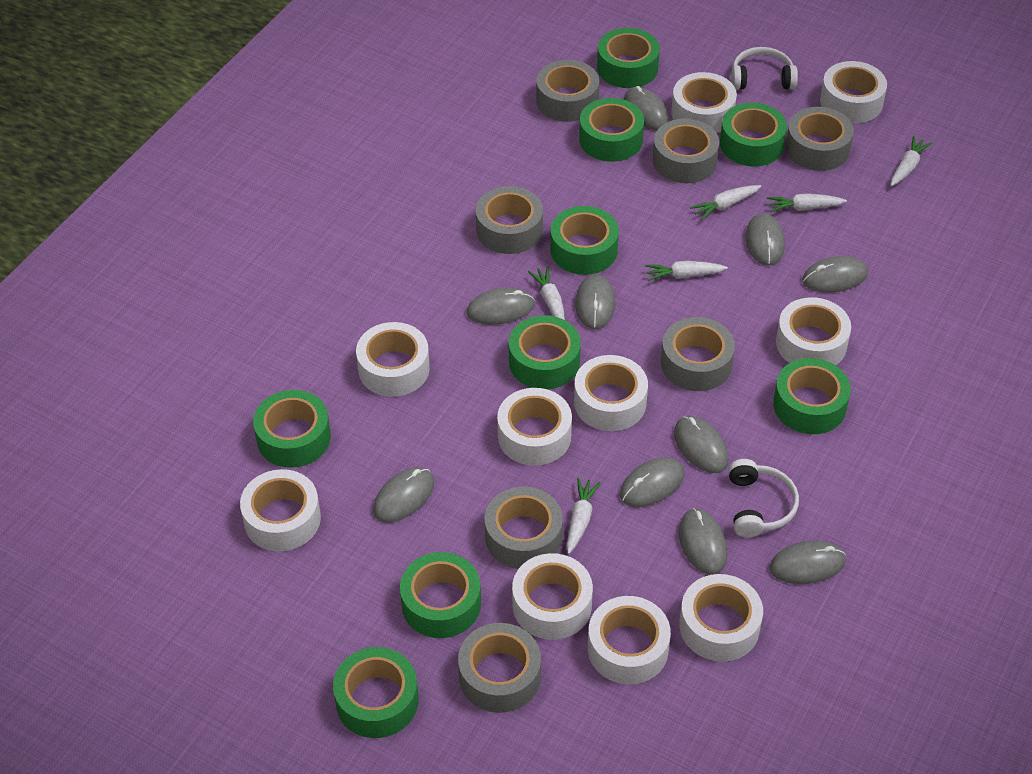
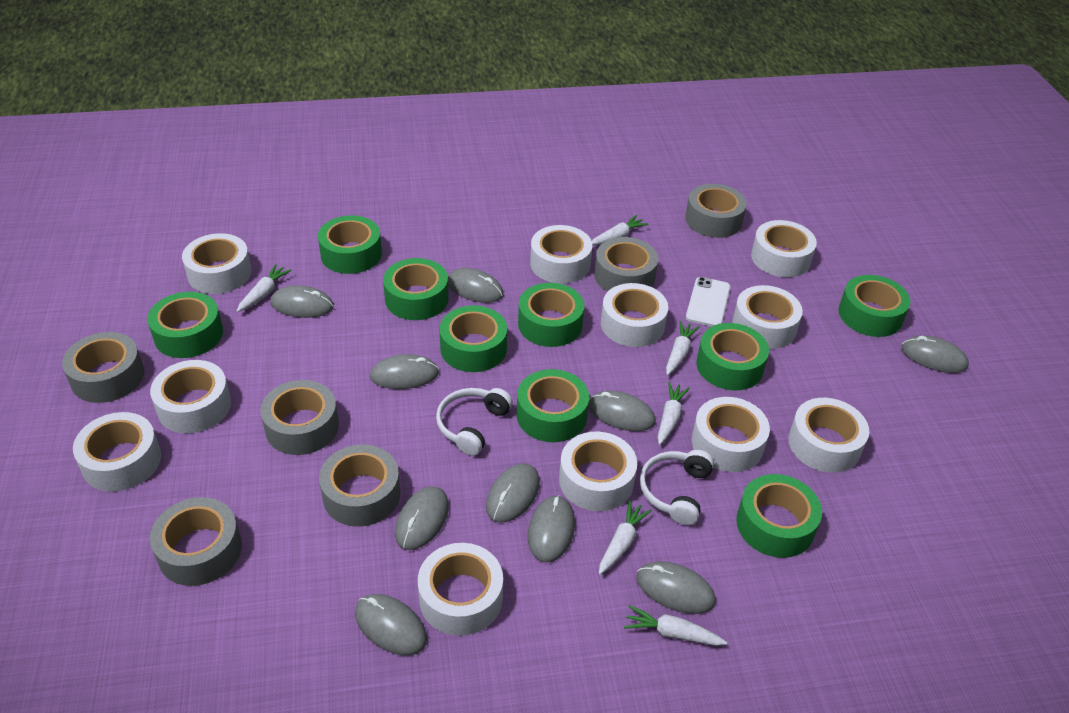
grey tape: [458,623,541,713] [476,186,543,254] [485,487,563,569] [536,60,599,122] [653,119,719,183] [661,317,735,391] [785,107,854,171] = 7 -> [62,332,144,403] [150,497,242,586] [260,380,339,455] [319,445,400,527] [594,237,658,292] [685,184,747,238] = 6
white phone: none = 0 -> [686,277,731,327] = 1
white tape: [240,469,321,551] [356,322,430,397] [497,388,572,466] [512,553,593,640] [574,355,648,431] [588,596,671,684] [671,72,737,133] [679,574,763,662] [776,297,851,365] [820,61,887,123] = 10 -> [73,412,161,492] [150,360,231,433] [182,233,252,294] [418,543,503,636] [530,225,592,284] [559,432,637,511] [601,283,668,347] [692,397,770,472] [732,285,803,349] [751,220,817,277] [788,398,869,473] = 11

